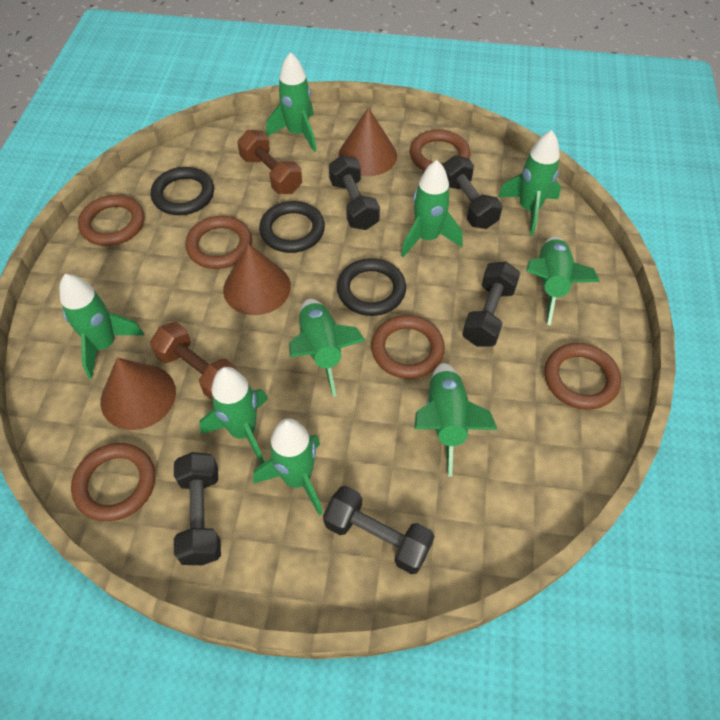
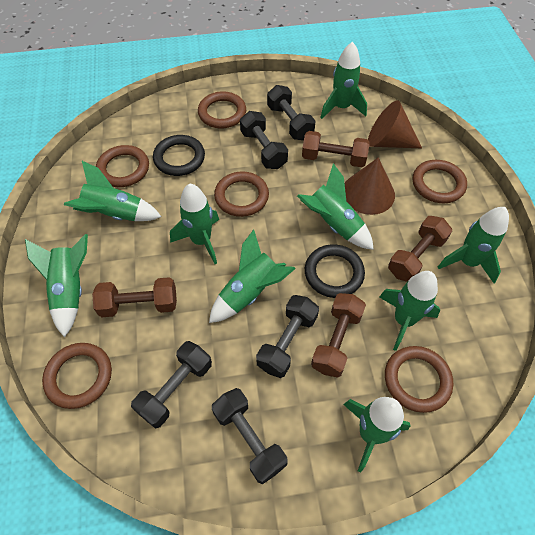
black ring: [151,167,214,215] [259,201,325,253] [337,258,406,316] = 3 -> [153,135,205,176] [305,244,365,298] = 2
brown cone: [101,357,176,430] [223,243,291,315] [338,108,397,176] = 3 -> [345,157,395,215] [368,100,422,148] = 2
brown dumbbell: [150,322,237,401] [237,130,302,194] = 2 -> [92,277,177,317] [302,131,369,167] [311,293,366,378] [388,216,452,282] = 4

